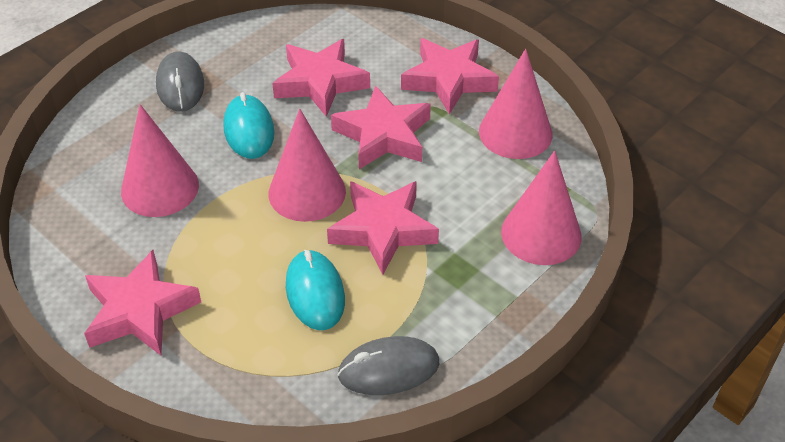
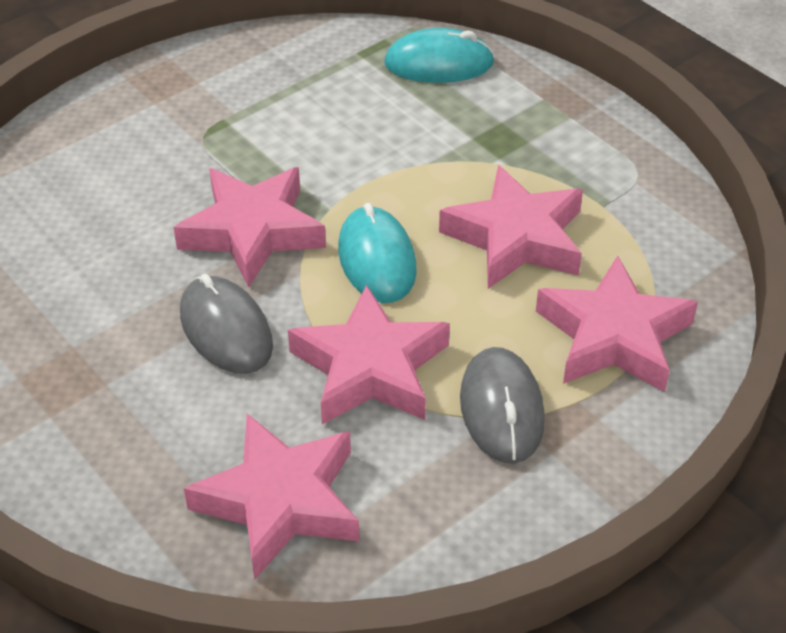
pink cone: [121,104,199,217] [268,109,346,222] [479,49,552,159] [501,151,582,265] = 4 -> none = 0

